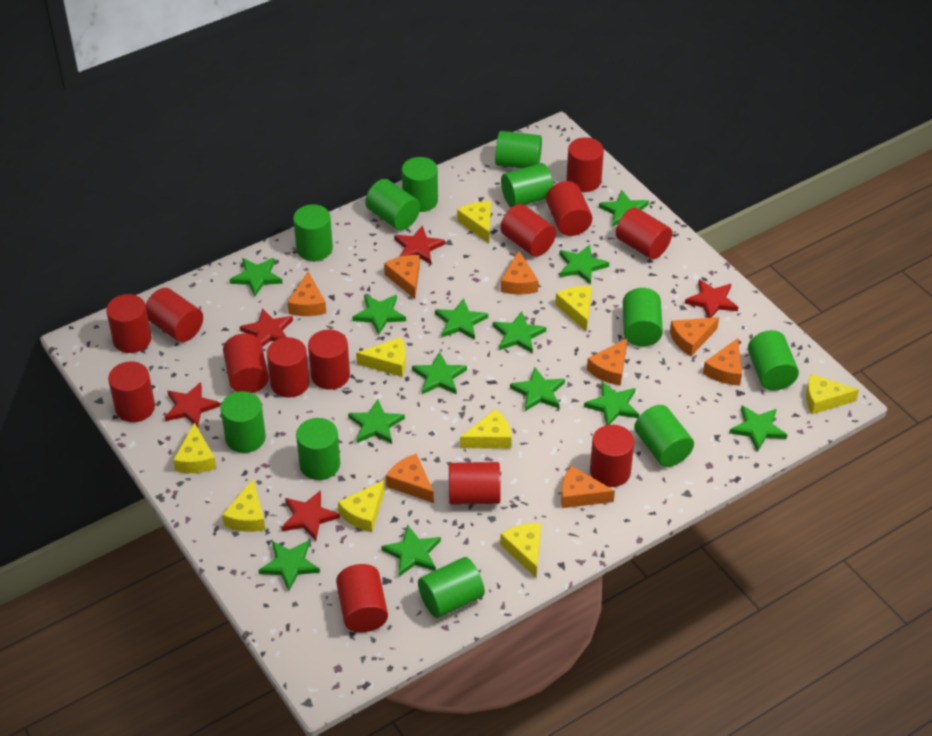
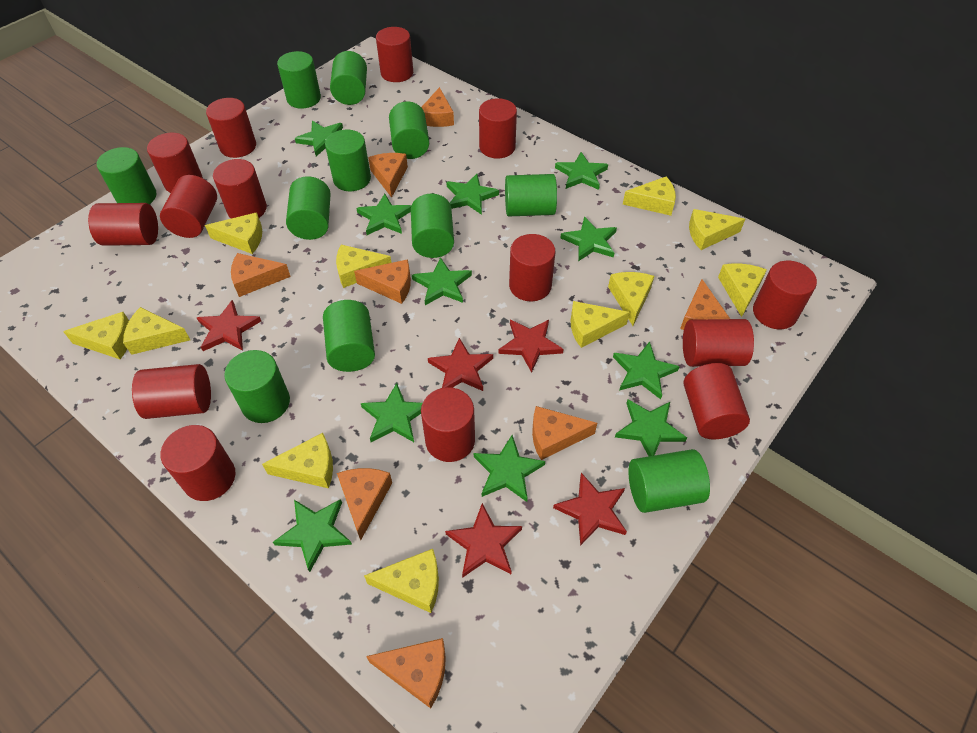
green star: [230,258,283,296] [259,540,320,591] [348,399,405,444] [352,295,406,335] [381,525,441,577] [412,351,467,394] [435,298,488,340] [493,311,546,354] [510,367,565,411] [559,244,609,285] [584,382,639,425] [599,190,649,227] [729,406,787,452] = 13 -> [273,499,352,572] [295,121,343,157] [356,194,411,235] [361,383,422,442] [412,257,472,305] [446,174,499,215] [474,435,545,502] [555,152,608,190] [560,216,617,261] [613,341,680,399] [615,400,687,456] = 11
red cylinder: [106,294,152,353] [108,361,155,422] [146,288,203,342] [223,334,269,393] [267,337,310,398] [308,330,350,390] [336,564,388,633] [449,462,501,505] [500,204,556,257] [546,181,592,236] [566,137,604,192] [590,425,634,487] [616,207,672,259] = 13 -> [88,203,158,246] [132,364,211,419] [147,133,203,193] [160,175,217,238] [160,425,236,501] [206,98,256,158] [213,159,267,219] [376,27,413,82] [421,387,475,462] [479,98,517,158] [509,234,555,301] [683,319,754,367] [684,363,750,439] [753,261,817,329] = 14
yellow cheese: [173,422,216,473] [222,479,265,532] [338,480,385,532] [356,337,406,377] [457,201,491,243] [460,409,512,449] [500,523,541,577] [555,286,592,332] [806,374,859,414] = 9 -> [63,312,129,359] [123,307,190,355] [205,212,262,254] [262,433,333,488] [336,245,392,288] [364,549,439,613] [571,301,630,348] [608,272,654,326] [623,176,676,216] [689,209,745,250] [718,264,767,317] = 11

